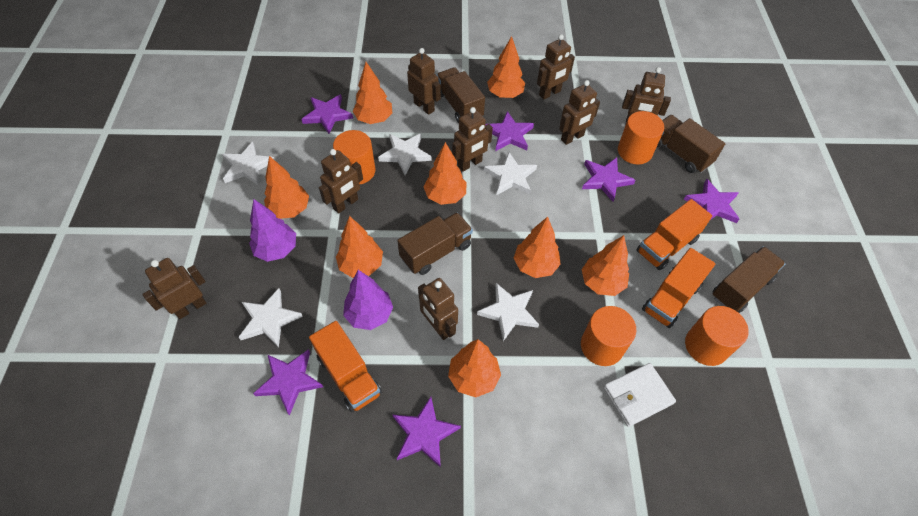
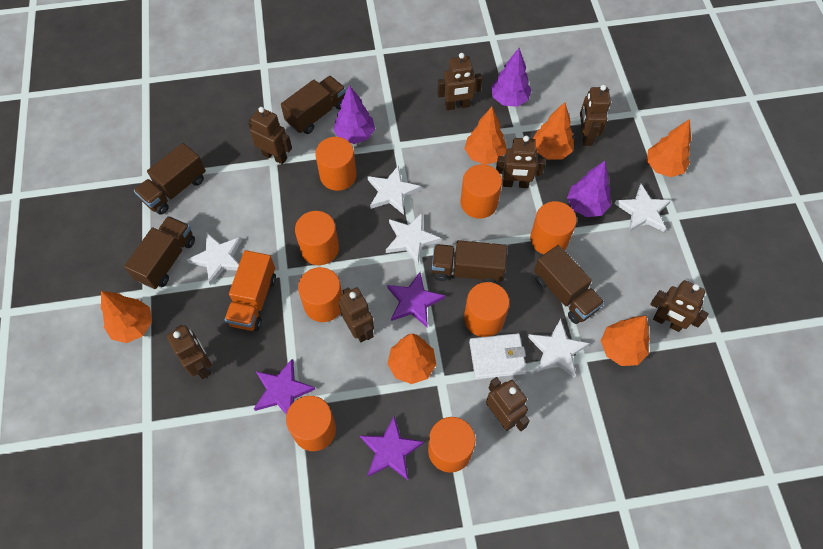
brown truck: [397,212,473,275] [436,67,485,123] [657,115,725,173] [713,246,786,313] = 4 -> [124,216,195,289] [134,143,206,215] [281,76,346,134] [432,240,507,284] [534,245,605,324] = 5
orange cylinder: [333,130,376,184] [581,306,636,366] [618,111,664,165] [685,306,749,366] = 4 -> [286,396,336,451] [295,211,339,265] [298,267,342,322] [315,137,356,191] [428,417,475,473] [461,164,502,219] [464,282,509,337] [530,201,577,255] = 8
orange tree: [264,156,309,219] [336,216,383,278] [353,62,392,124] [423,142,466,205] [448,339,501,397] [487,36,525,98] [514,217,561,278] [581,235,629,296] = 8 -> [101,291,152,343] [387,334,436,384] [465,107,507,165] [533,102,574,160] [601,316,650,366] [647,119,691,177] = 6
orange truck: [309,321,382,412] [637,199,712,270] [642,248,716,328] = 3 -> [225,250,276,331] = 1
purple star: [253,349,323,416] [301,94,353,134] [393,397,461,468] [485,111,534,151] [582,157,636,202] [684,179,739,223] = 6 -> [254,359,315,415] [360,416,424,480] [387,272,445,327] = 3
purple tree: [249,199,296,262] [343,270,393,330] = 2 -> [333,85,375,144] [491,48,532,107] [567,161,611,217] = 3

